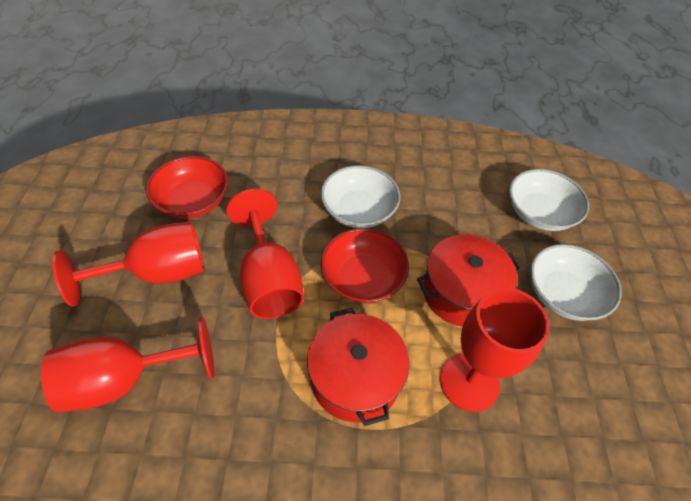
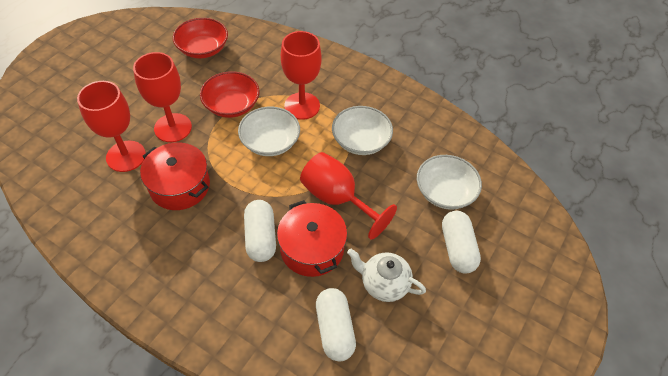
white capsule: none = 0 -> [244,200,276,262] [316,288,356,362] [442,211,481,273] = 3
white teapot: none = 0 -> [347,248,426,302] = 1

